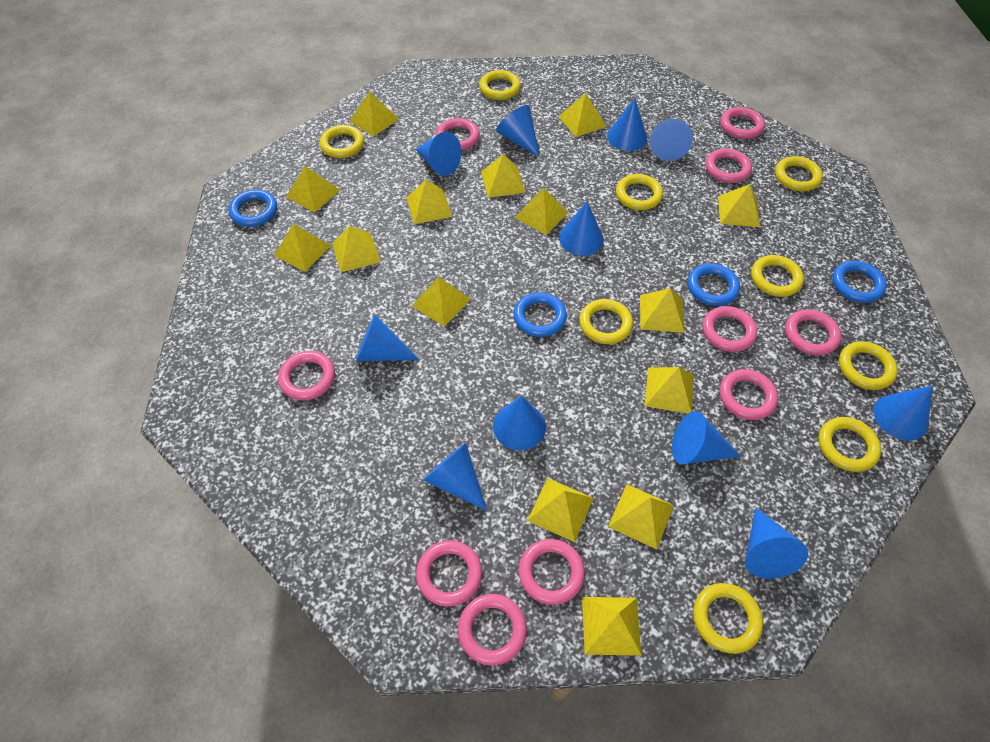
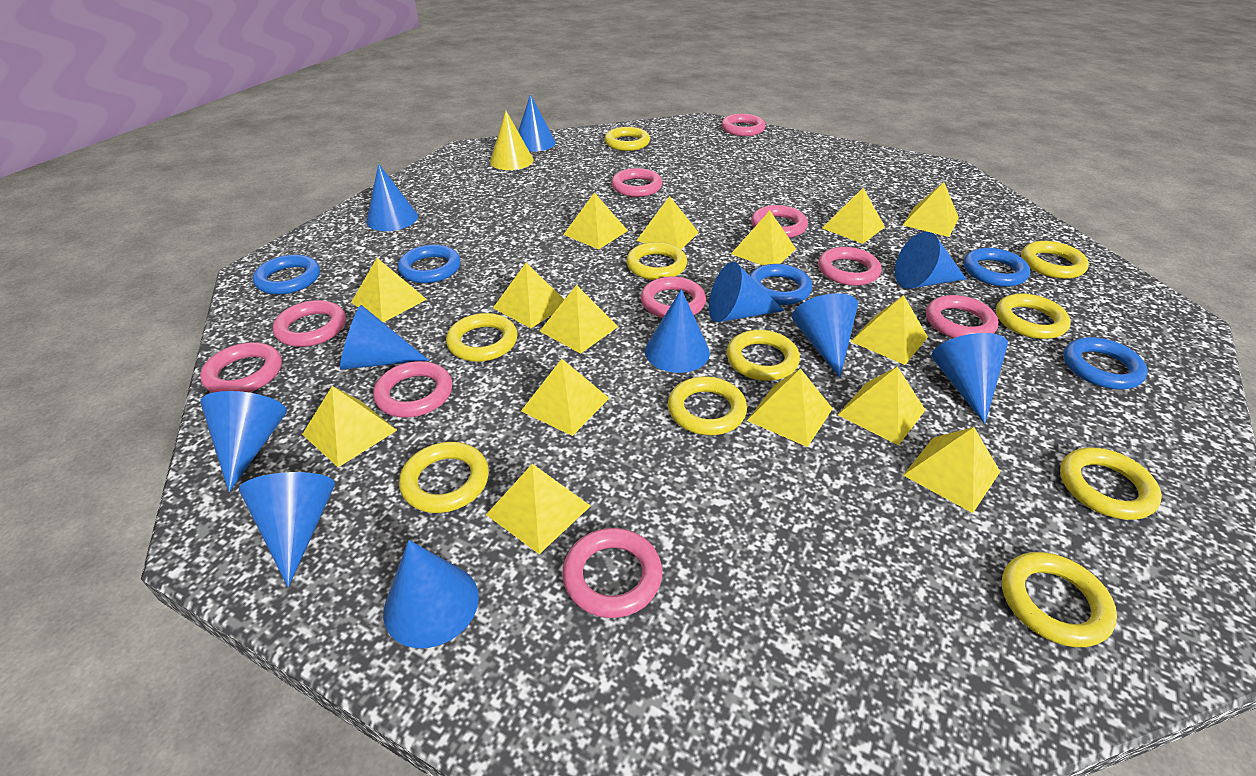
blue ring: [229,190,277,227] [514,292,567,337] [688,263,740,306] [832,261,887,303] = 4 -> [253,255,320,295] [398,244,461,283] [750,264,812,305] [964,248,1030,287] [1064,337,1148,389] = 5
yellow cone: none = 0 -> [490,111,534,170] = 1
yellow ring: [320,125,364,158] [479,70,521,100] [579,299,633,344] [616,174,663,210] [693,583,763,654] [751,255,804,297] [775,156,823,191] [819,417,881,472] [839,341,898,390] = 9 -> [399,442,489,513] [446,313,517,362] [605,127,650,151] [626,242,687,280] [668,376,747,435] [726,330,800,381] [996,293,1070,339] [1002,552,1117,647] [1021,241,1089,279] [1060,448,1162,520] = 10

